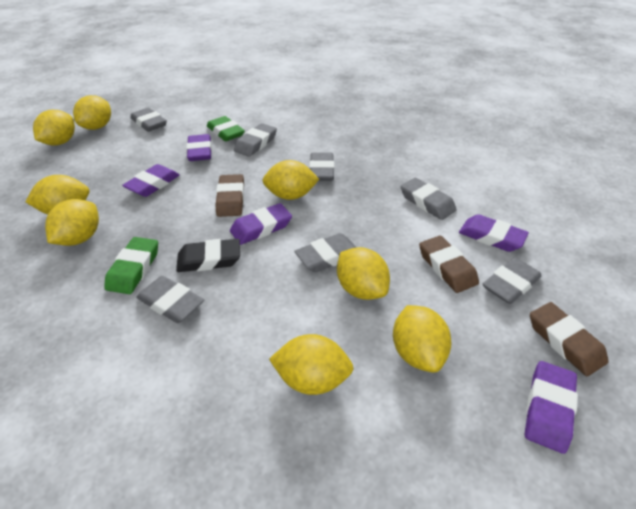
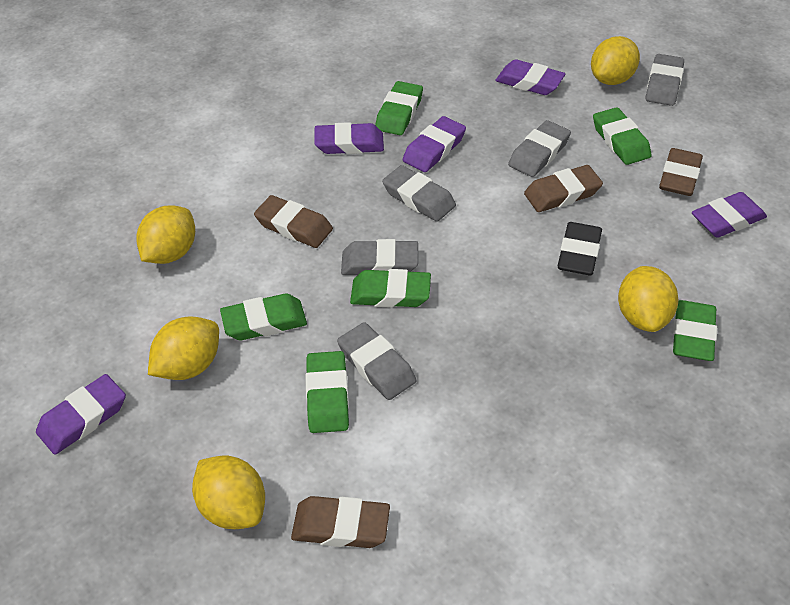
brown eraser: [215,174,244,217] [419,235,479,293] [530,302,608,376] = 3 -> [254,195,333,248] [291,496,390,548] [524,165,603,212] [659,148,703,196] = 4
green eraser: [104,237,158,294] [207,116,245,141] = 2 -> [220,293,307,340] [305,351,349,433] [350,269,431,308] [375,81,423,135] [593,107,651,165] [673,300,717,361] = 6
grey eraser: [131,108,167,132] [137,276,204,323] [234,123,277,157] [294,233,357,272] [309,153,334,181] [400,178,457,220] [483,257,541,304] = 7 -> [337,322,416,400] [341,239,418,275] [382,165,456,222] [508,120,571,177] [646,54,684,106] = 5
yellow lemon: [25,175,89,214] [33,110,75,146] [45,199,99,246] [73,95,111,130] [262,160,319,200] [269,334,354,395] [337,247,390,300] [393,305,451,373] = 8 -> [137,205,195,264] [148,317,219,380] [192,455,265,529] [591,36,640,85] [618,266,678,332] = 5

